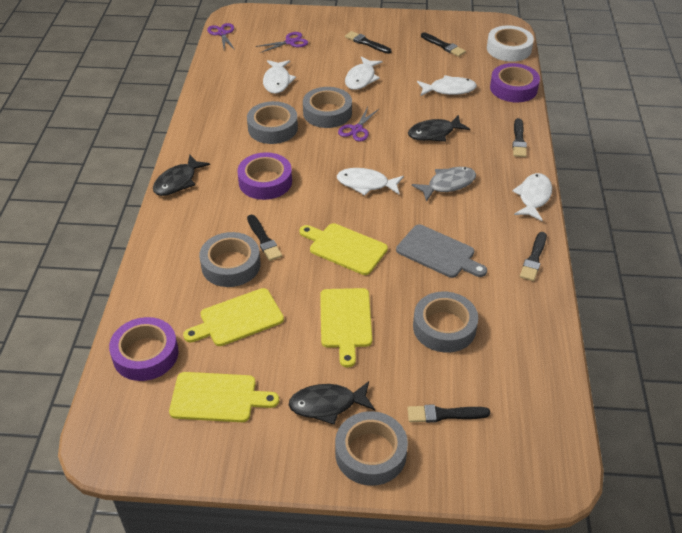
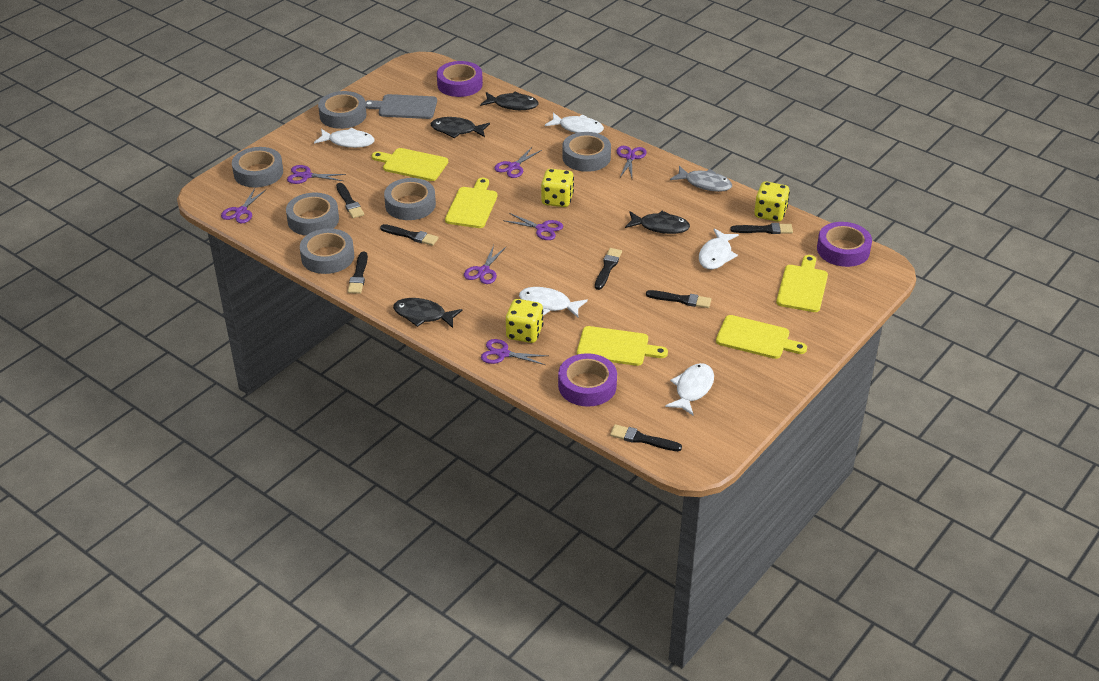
black brush: [247,215,282,261] [345,31,392,54] [407,404,490,423] [421,32,466,57] [512,118,527,157] [520,232,547,281] = 6 -> [336,183,364,218] [348,252,368,294] [380,224,439,246] [595,248,622,290] [610,424,682,451] [646,290,711,308] [730,223,793,234] = 7
black fish: [153,155,210,196] [289,381,375,425] [408,115,470,142] = 3 -> [393,298,462,328] [431,117,490,138] [480,92,539,110] [625,211,690,234] = 4
grey tape: [199,232,261,287] [247,101,298,144] [303,87,352,128] [335,411,408,486] [413,292,478,353] = 5 -> [232,147,283,188] [286,193,339,236] [300,228,354,274] [318,91,367,129] [384,178,436,220] [562,132,611,172] = 6
purple scissors: [207,23,235,50] [256,32,308,53] [338,107,379,141] = 3 -> [221,188,266,223] [287,165,346,184] [464,245,506,284] [481,339,548,365] [494,147,542,178] [503,213,563,240] [617,146,647,178] = 7
white tape: [487,25,534,62] = 1 -> none = 0
yellow cutting board: [169,372,279,422] [183,288,284,346] [300,223,388,275] [320,288,372,367] = 4 -> [372,148,448,181] [445,178,498,228] [577,326,668,366] [716,315,807,359] [776,255,828,312] = 5
yellow dice: none = 0 -> [506,299,543,343] [541,169,574,207] [754,181,790,222] = 3

